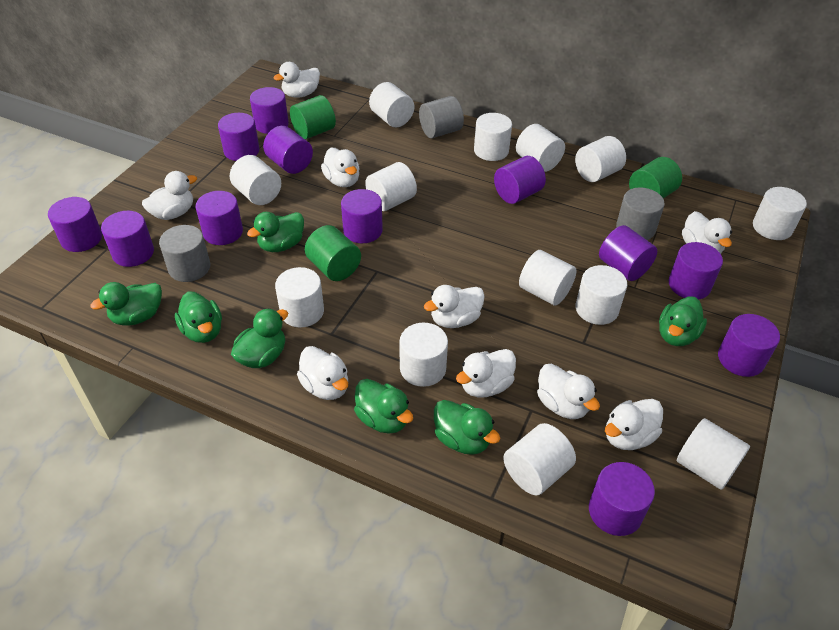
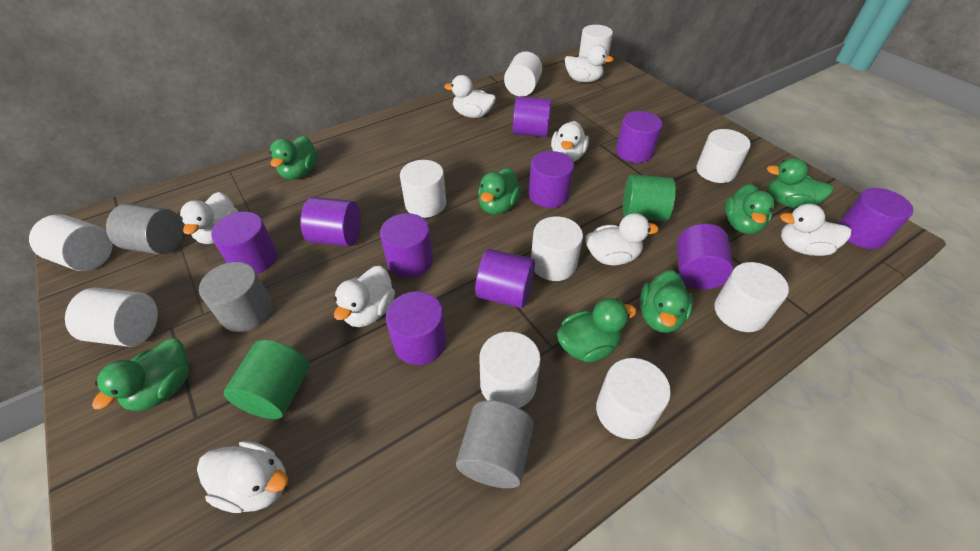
green cylinder: [290,95,336,139] [305,225,361,281] [629,157,682,199] = 3 -> [224,340,309,419] [623,174,676,221] = 2
purple cylinder: [48,197,102,252] [101,211,154,267] [195,191,243,245] [218,113,259,161] [250,87,289,134] [263,126,313,174] [341,189,383,243] [494,156,546,204] [589,462,655,536] [599,225,657,281] [668,242,723,300] [718,314,780,377] = 12 -> [211,212,277,274] [301,197,361,246] [380,213,433,278] [386,292,447,365] [475,249,535,308] [513,96,552,137] [529,151,574,208] [616,111,663,163] [677,224,734,289] [839,188,913,249] = 10
white cylinder: [230,155,281,205] [275,267,324,328] [365,162,417,211] [369,82,414,127] [399,323,448,387] [474,113,512,161] [503,423,576,495] [516,124,565,172] [519,250,577,306] [575,136,626,182] [576,265,627,325] [677,418,750,490] [753,187,807,240] = 13 -> [29,214,113,271] [65,288,158,347] [400,160,446,218] [479,332,541,408] [504,52,542,97] [531,216,583,281] [579,25,613,65] [596,358,671,439] [696,129,751,183] [714,262,789,332] = 10
white duck: [142,171,197,220] [273,62,320,98] [297,346,348,400] [321,148,360,187] [424,285,485,328] [456,349,516,397] [537,364,600,419] [605,399,663,450] [682,211,732,254] = 9 -> [180,192,238,244] [197,441,288,513] [334,266,395,327] [444,75,496,118] [551,121,589,162] [565,45,614,83] [586,213,659,265] [780,204,851,256] = 8

